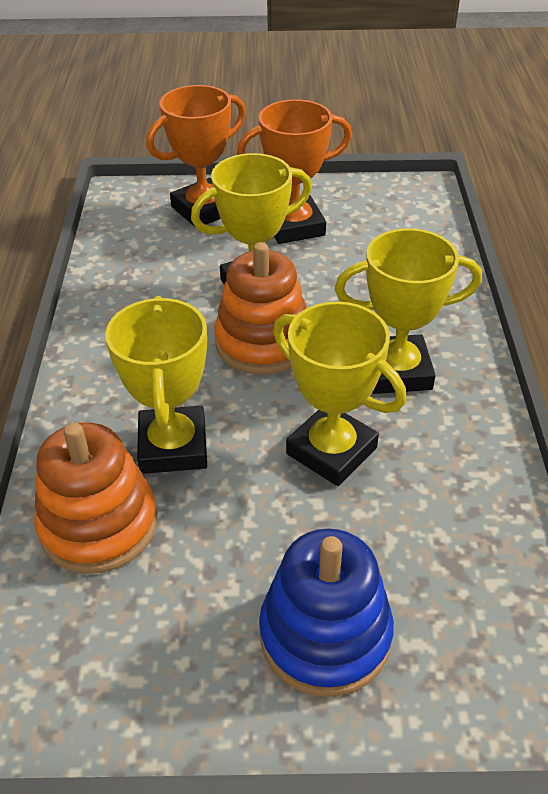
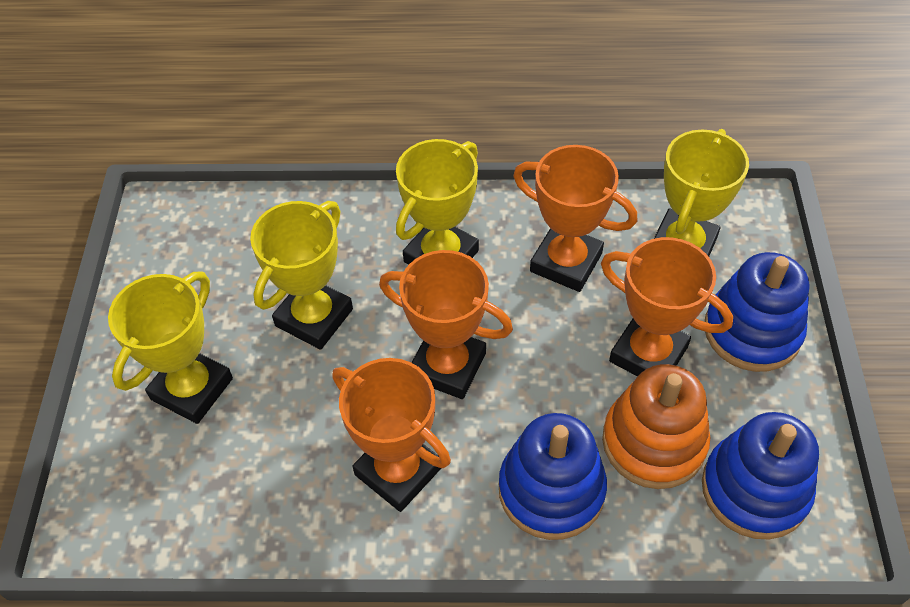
blue stacking toy: [259,529,394,697] = 1 -> [499,413,607,540] [702,412,819,539] [705,252,809,372] = 3
orange stacking toy: [34,423,157,574] [214,242,307,375] = 2 -> [602,364,710,489] = 1
orange trophy: [146,85,246,226] [237,99,352,244] = 2 -> [333,358,451,512] [379,250,513,399] [513,145,637,292] [601,237,733,377] = 4

